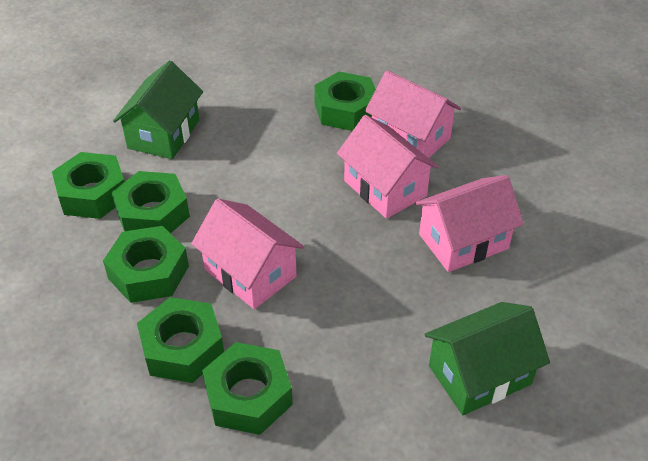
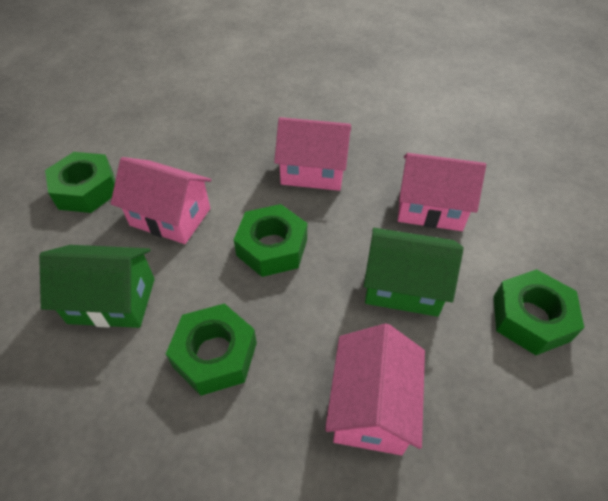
green nut: [52,152,125,219] [103,226,189,303] [112,171,190,233] [137,297,224,383] [202,342,293,435] [314,72,376,131] = 6 -> [45,152,115,213] [166,303,257,396] [234,204,307,277] [493,269,584,355] = 4

